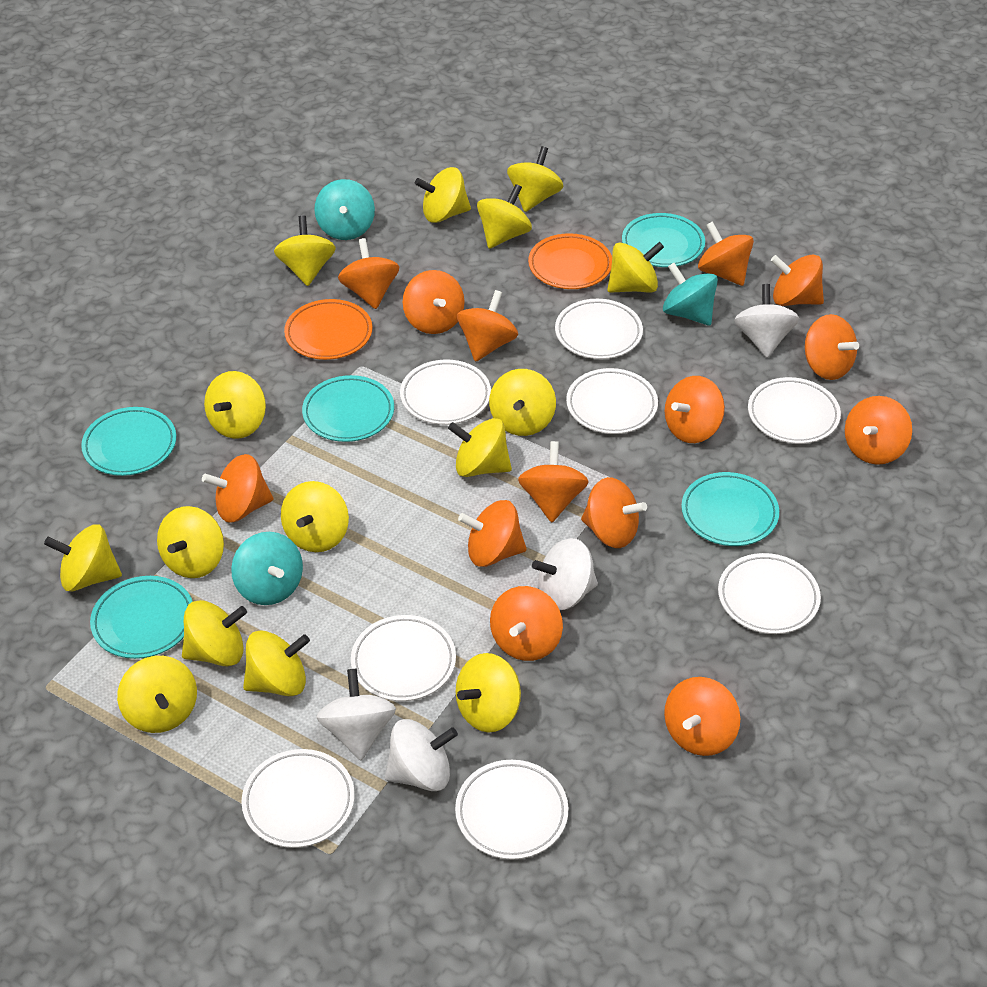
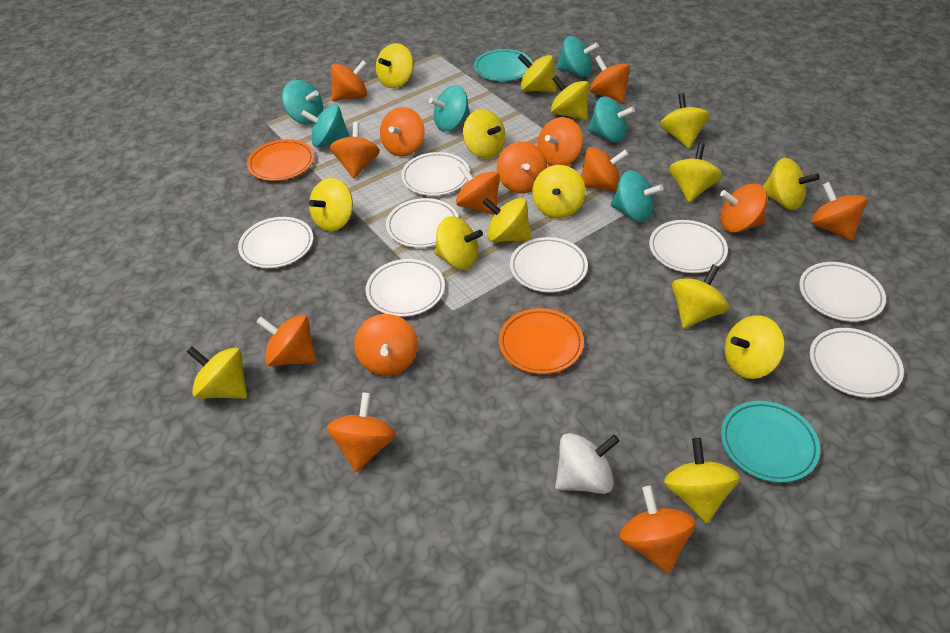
turquoise plate: [81,407,176,476] [90,576,193,659] [302,375,394,442] [622,213,705,267] [681,472,779,546] = 5 -> [474,49,532,81] [721,401,820,483] = 2
turquoise spinning top: [231,532,303,605] [314,179,375,240] [663,263,718,326] = 3 -> [282,80,323,124] [301,104,350,148] [429,85,470,131] [557,36,599,77] [588,96,635,143] [610,170,663,222] = 6
white spinning top: [317,669,396,760] [385,719,458,791] [532,538,598,610] [734,284,799,358] = 4 -> [555,433,620,494] = 1

